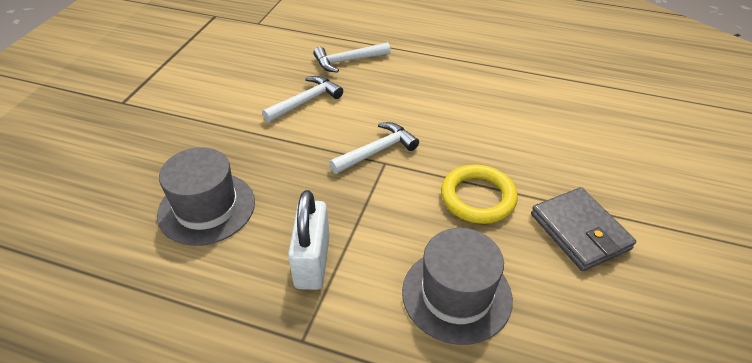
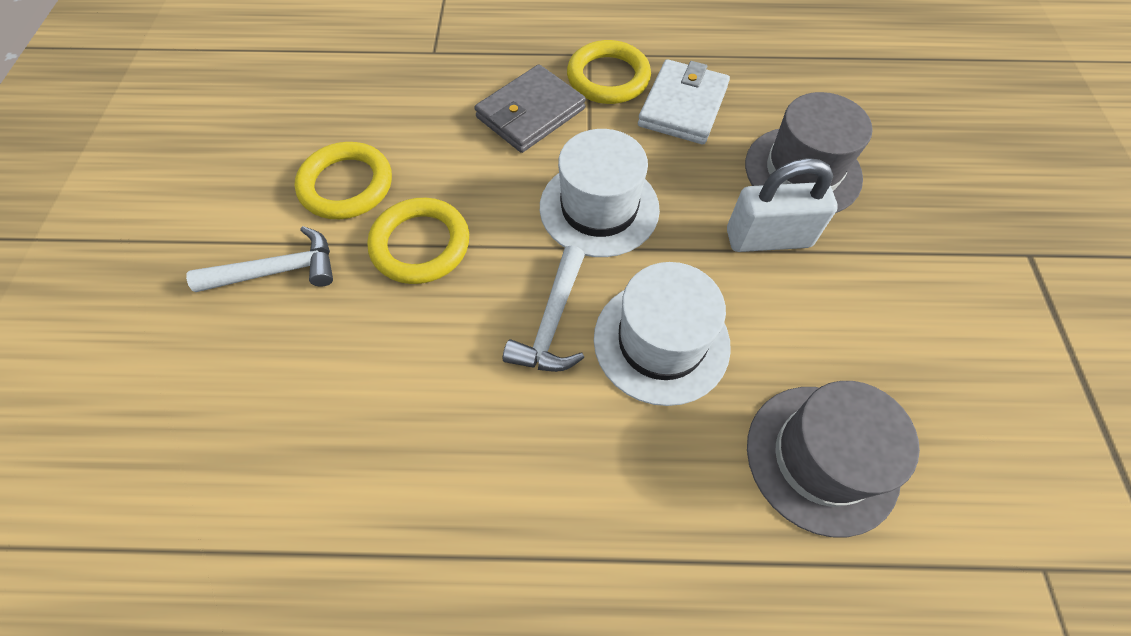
white hammer: [262,76,343,122] [313,42,391,73] [329,122,419,174] = 3 -> [186,226,333,292] [503,245,585,372] = 2
white hat: none = 0 -> [540,129,660,257] [594,262,731,406] = 2
white wallet: none = 0 -> [638,59,730,144] = 1
yellow ring: [441,165,518,224] = 1 -> [295,142,392,219] [367,198,469,284] [567,40,651,104] = 3

